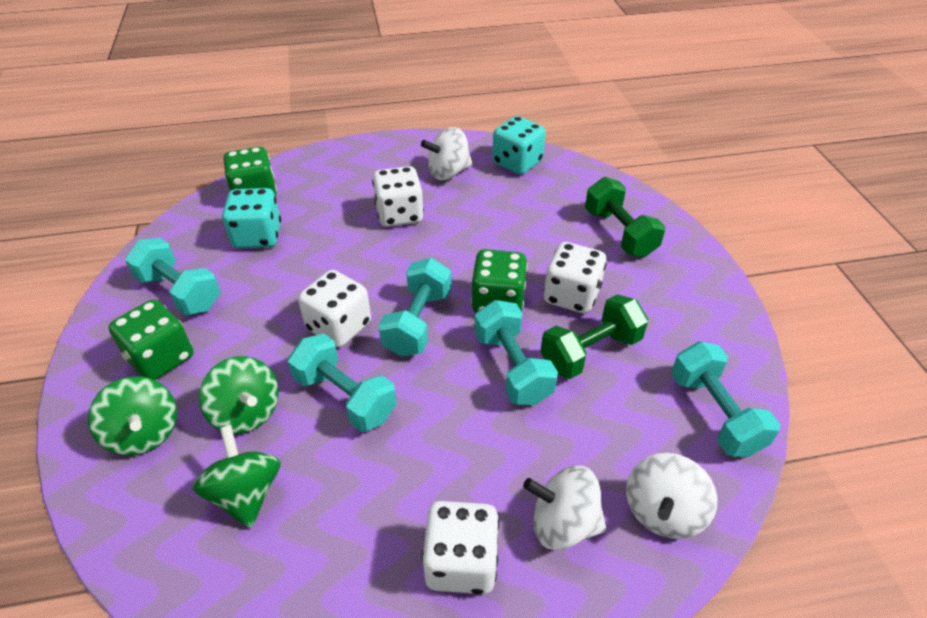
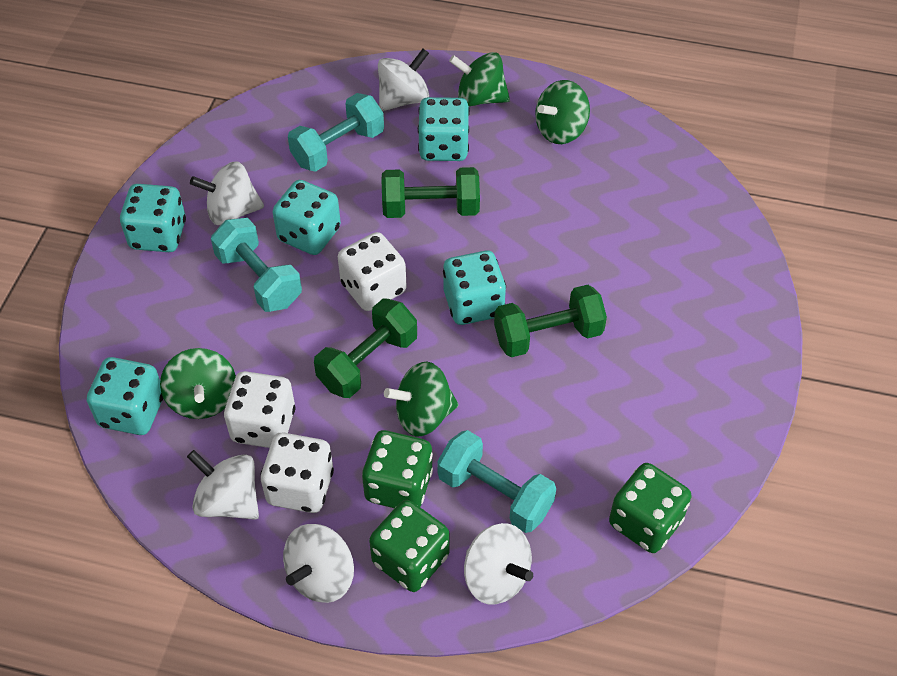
green dumbbell: [540,294,648,379] [585,177,666,257] = 2 -> [314,298,417,398] [382,167,480,218] [494,285,607,357] = 3
green spinning top: [88,376,177,456] [192,425,281,528] [199,356,279,434] = 3 -> [160,348,236,419] [384,362,459,436] [449,52,510,106] [535,80,590,144] = 4
turquoise dice: [222,188,281,248] [492,116,546,175] = 2 -> [87,357,163,435] [120,184,186,252] [272,180,341,255] [418,97,470,161] [443,251,506,325] = 5
turquoise dumbbell: [125,238,221,315] [288,334,397,432] [378,258,452,356] [475,300,558,405] [671,341,780,457] = 5 -> [211,218,302,312] [288,93,384,172] [437,430,556,533] = 3
white dice: [298,270,371,347] [372,166,424,227] [422,501,499,594] [543,242,607,314] = 4 -> [224,371,295,448] [260,432,334,513] [338,232,406,311] = 3
white spinning top: [421,127,473,180] [523,466,606,550] [626,453,717,539] = 3 -> [187,450,259,520] [190,161,264,225] [283,524,354,603] [378,49,429,111] [464,523,533,604] = 5

